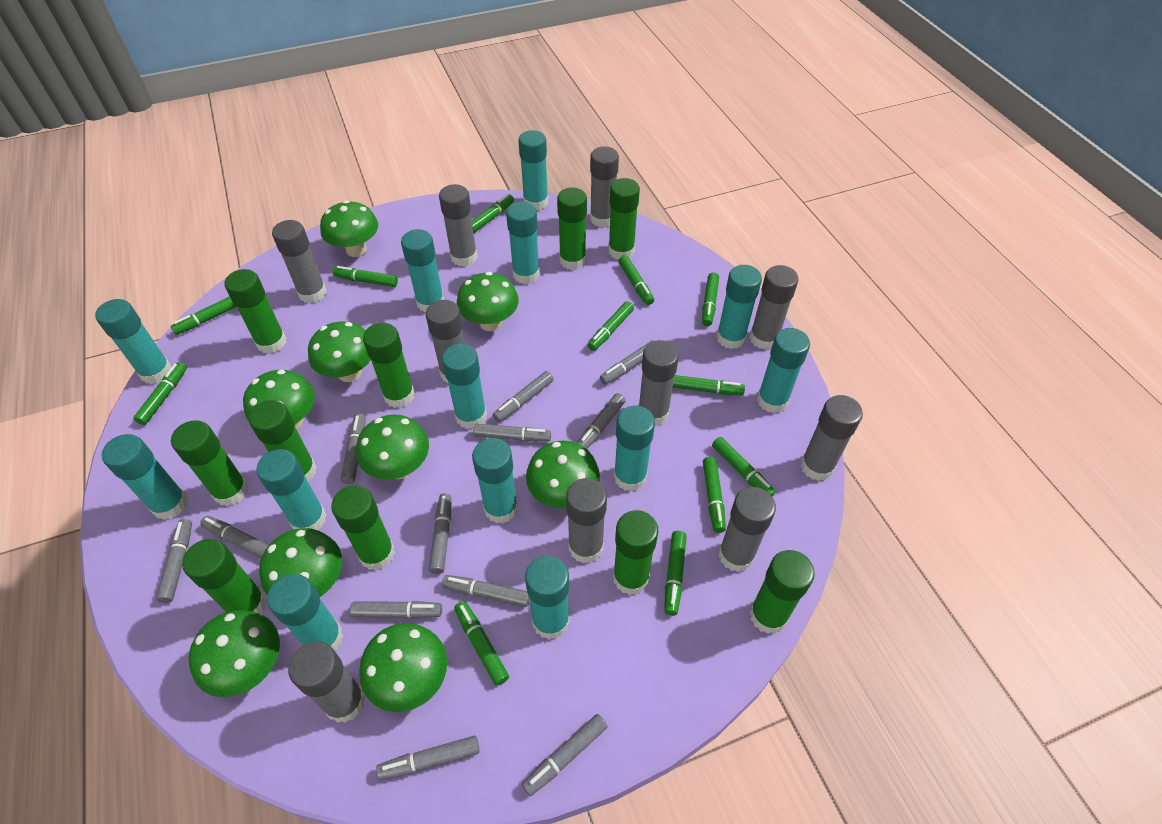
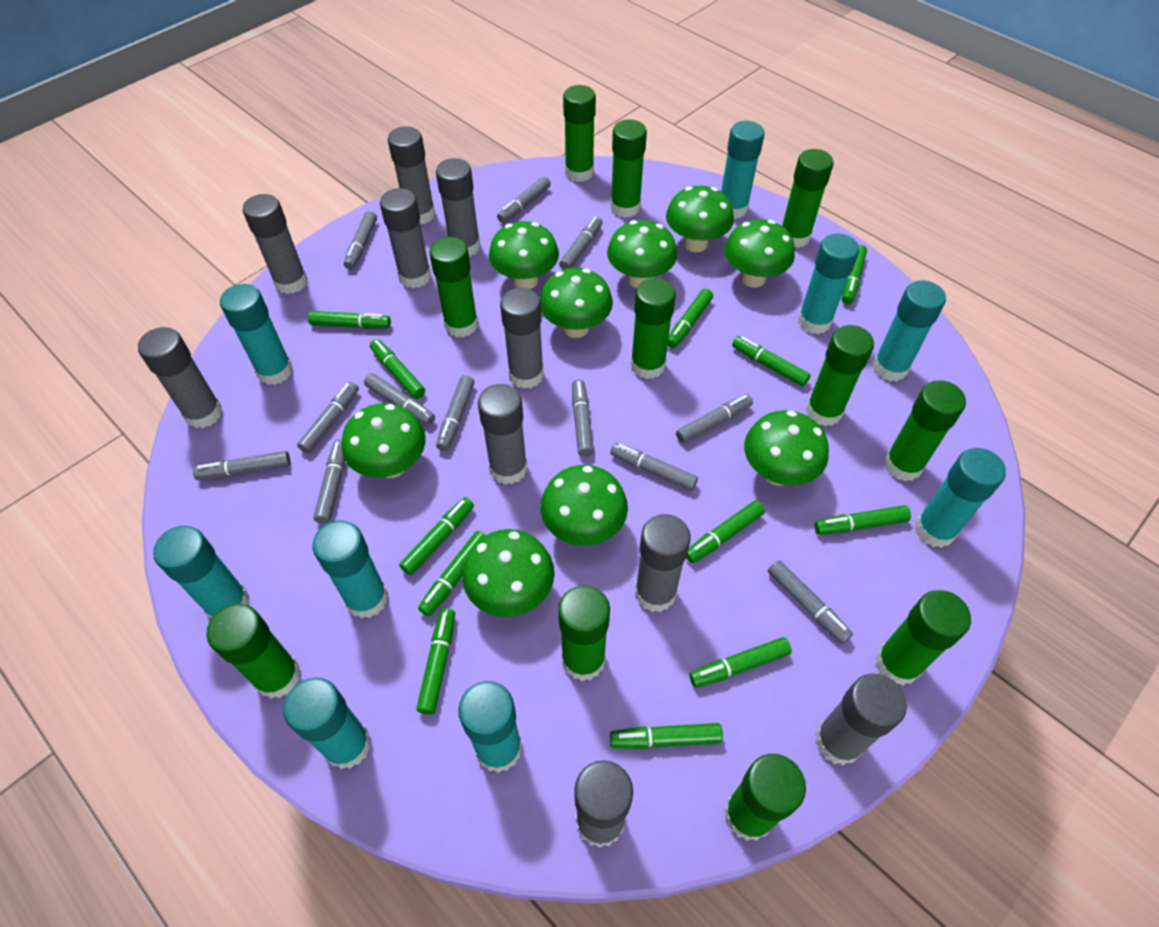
green glue stick: [171,420,248,506] [182,539,266,614] [225,269,286,354] [249,400,317,482] [331,485,395,570] [363,323,415,408] [557,188,587,270] [608,178,640,259] [613,510,658,595] [749,550,815,634] = 10 -> [206,604,301,699] [429,237,478,337] [558,585,610,681] [563,85,596,182] [610,119,647,218] [631,278,676,379] [724,754,806,841] [781,149,834,248] [806,325,874,426] [875,590,971,686] [884,380,966,481] = 11
turquoise glue stick: [95,299,171,384] [102,434,188,520] [256,449,327,530] [267,574,343,651] [401,229,444,313] [442,344,487,429] [472,438,518,523] [506,201,540,284] [518,130,548,210] [525,556,570,640] [614,406,655,492] [716,265,762,349] [757,328,810,413] = 13 -> [153,526,250,618] [220,284,293,385] [283,678,371,769] [313,520,388,619] [458,681,522,773] [721,121,764,219] [798,233,859,334] [872,280,946,381] [915,448,1006,548] = 9

